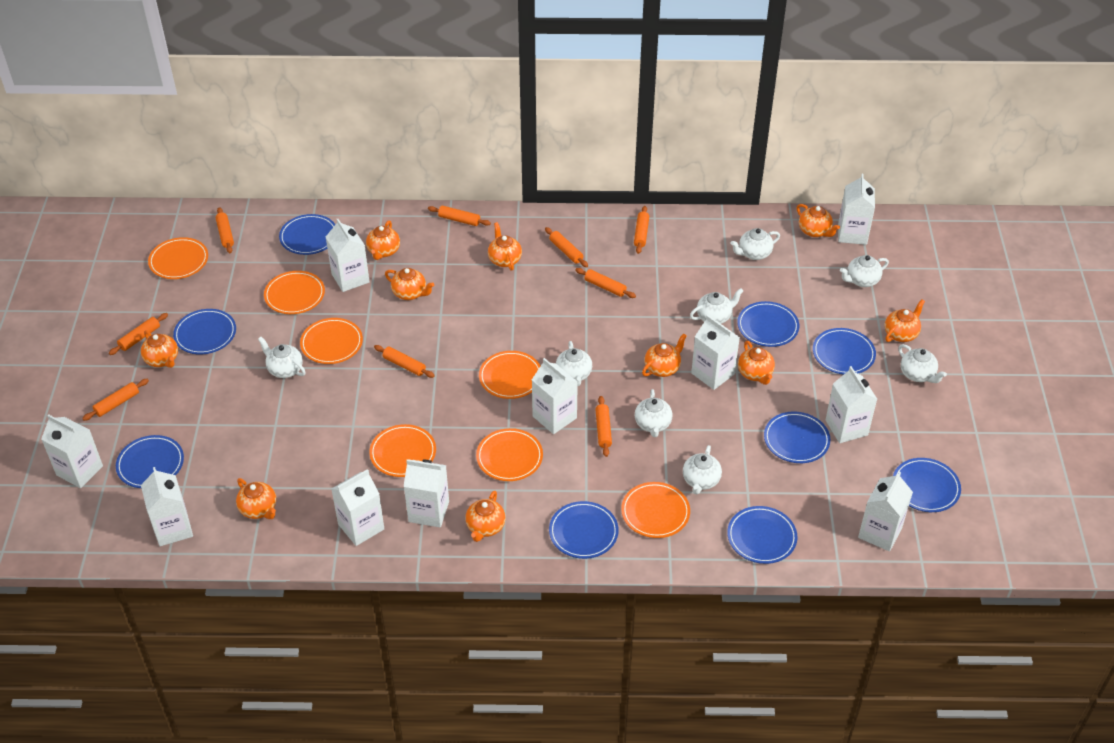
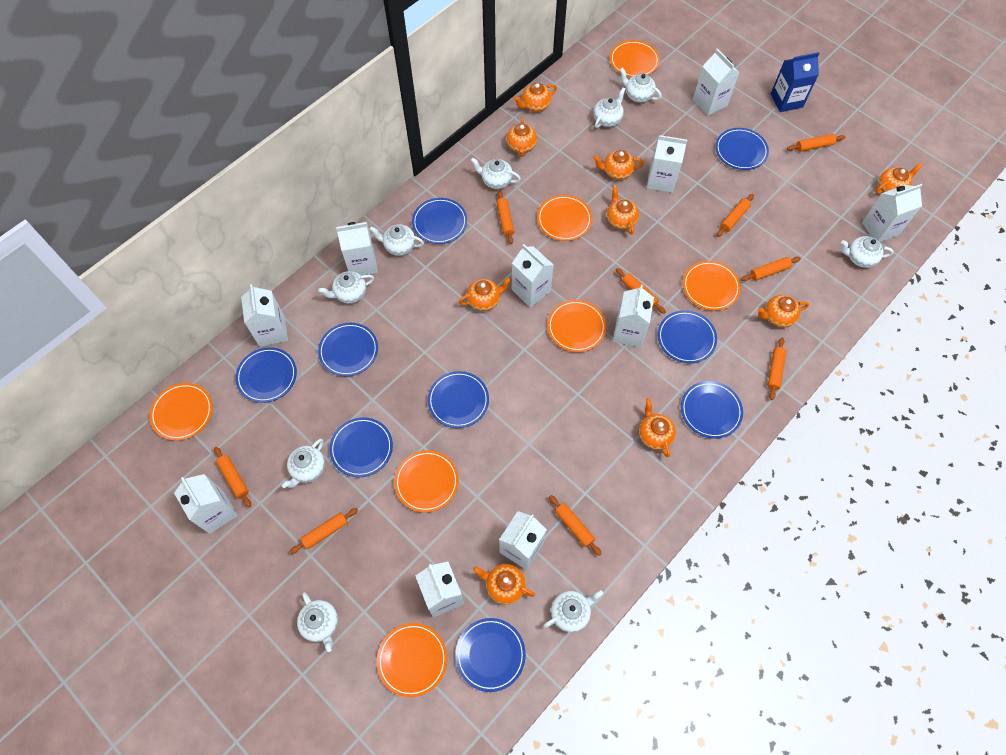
blue carton: none = 0 -> [771,52,820,112] = 1
orange teapot: [141,330,178,368] [236,478,276,519] [366,220,400,260] [385,268,434,300] [465,491,506,542] [488,222,522,271] [642,334,687,377] [738,341,775,385] [797,204,840,237] [885,299,925,342] = 10 -> [459,277,511,311] [473,564,535,605] [506,117,537,157] [514,83,557,112] [593,150,644,180] [607,185,639,235] [639,398,676,457] [758,295,809,327] [875,163,923,194] = 9
white teapot: [258,337,306,378] [556,341,592,386] [635,389,672,437] [683,445,722,494] [690,288,743,324] [731,228,780,260] [840,255,889,287] [898,344,947,383] = 8 -> [282,439,325,488] [297,592,338,652] [318,271,374,303] [369,224,424,256] [471,157,521,189] [543,590,603,632] [593,87,625,128] [619,68,662,102] [841,236,894,268] = 9

